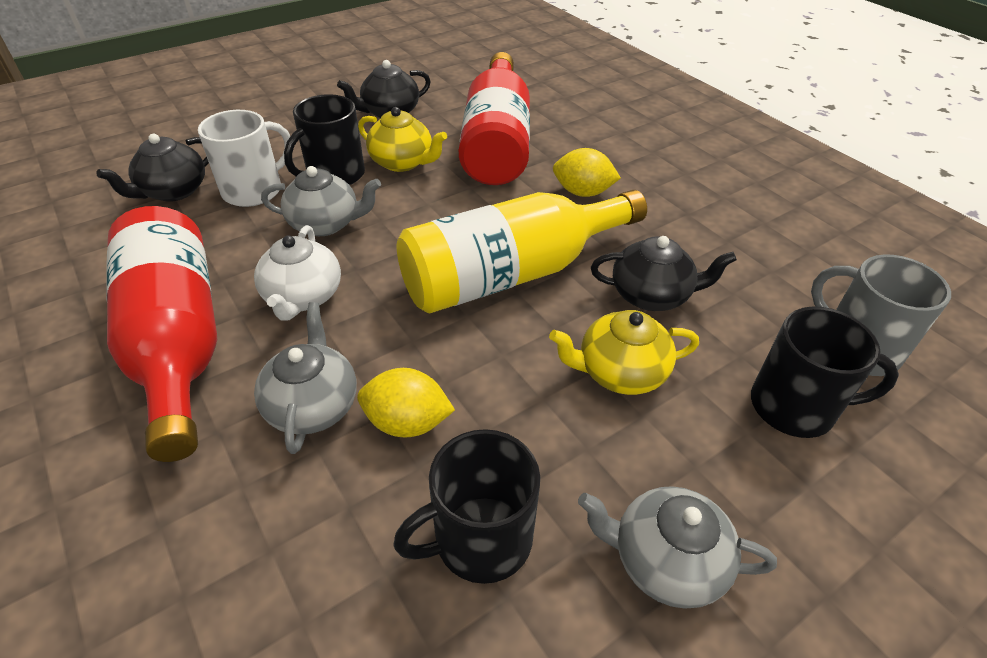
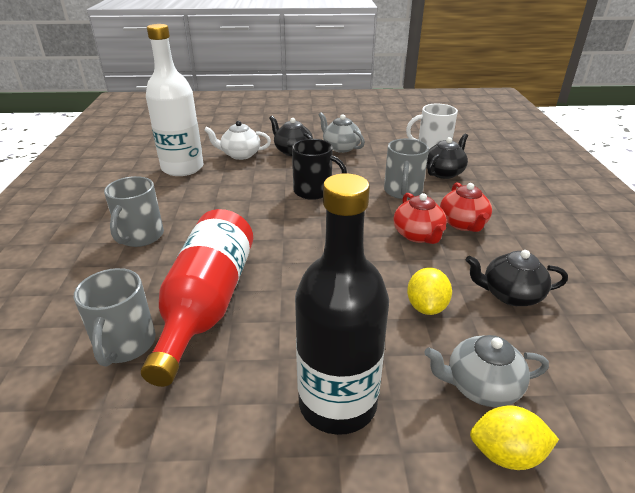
black bottle: none = 0 -> [295,173,389,435] = 1
black mug: [284,94,365,185] [393,429,540,584] [751,307,899,438] = 3 -> [292,139,347,200] = 1
grey mug: [811,254,951,376] = 1 -> [74,268,156,366] [104,176,164,247] [384,139,429,199] = 3
grey teapot: [254,302,357,454] [261,166,381,236] [578,486,777,609] = 3 -> [318,112,365,153] [424,335,549,407] = 2
red bottle: [106,206,217,462] [459,52,530,185] = 2 -> [141,209,253,387] = 1
red teapot: none = 0 -> [393,193,447,244] [440,183,492,232] = 2
white bottle: none = 0 -> [146,24,204,176] = 1
yellow bottle: [397,190,647,313] = 1 -> none = 0
yellow teapot: [358,107,447,172] [549,310,699,395] = 2 -> none = 0

